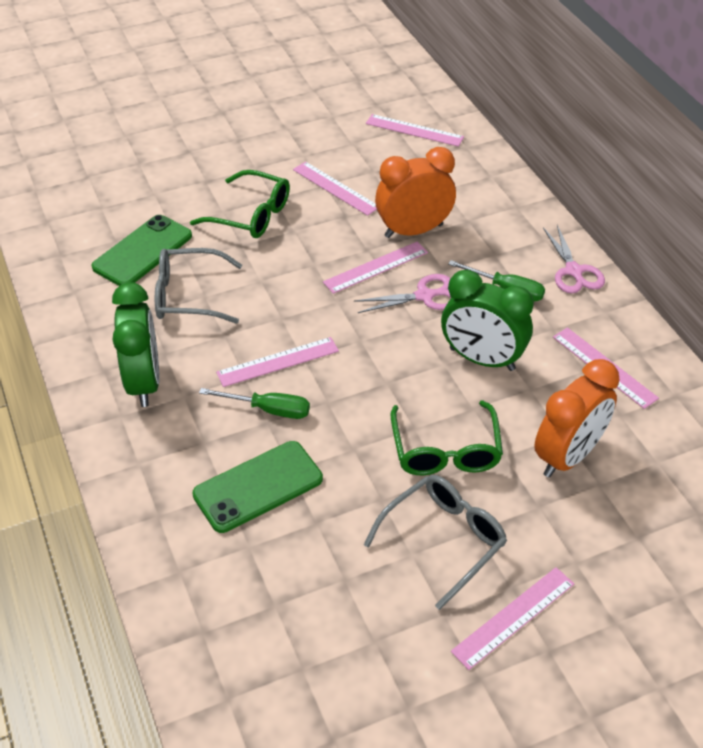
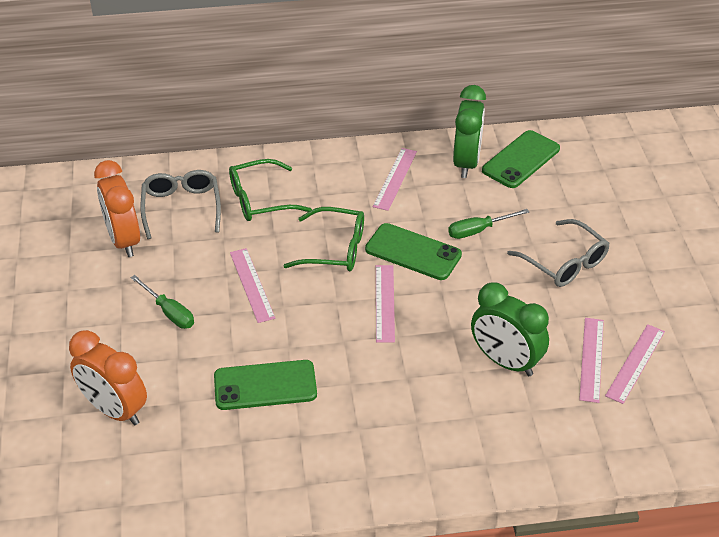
green phone: [92,215,192,286] [192,441,323,533] = 2 -> [214,360,317,410] [365,223,462,280] [482,130,560,188] = 3
pink ruler: [216,337,339,387] [293,162,377,216] [323,242,428,294] [366,114,464,147] [451,567,574,670] [553,327,659,409] = 6 -> [230,248,275,323] [373,148,417,211] [376,265,395,343] [579,318,604,403] [605,324,665,404] = 5
pink scissors: [354,274,451,313] [543,225,605,293] = 2 -> none = 0

